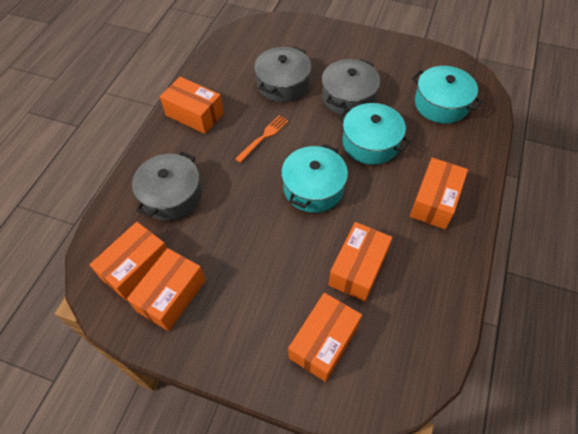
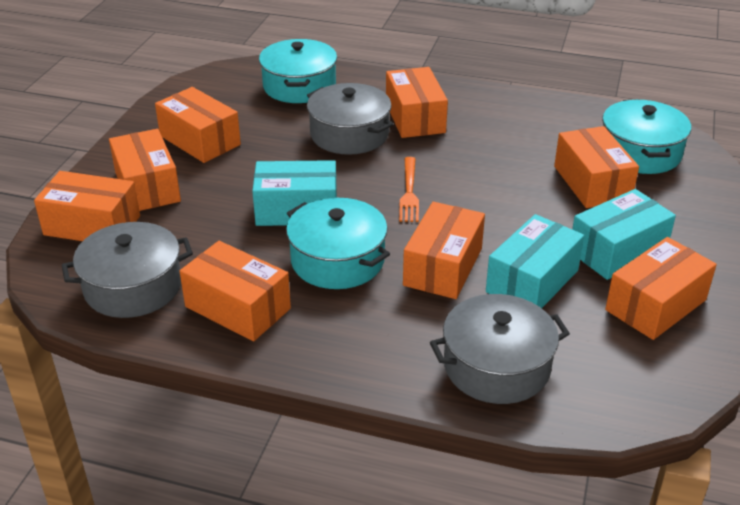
orange box: [89,222,167,301] [127,248,206,331] [160,77,224,134] [288,293,362,382] [328,222,393,302] [410,158,468,229] = 6 -> [34,171,140,241] [109,129,181,211] [155,87,241,163] [180,241,291,341] [386,67,448,138] [403,202,485,299] [554,126,639,208] [605,237,717,340] = 8
turquoise box: none = 0 -> [252,160,337,226] [486,214,584,308] [572,189,676,280] = 3

